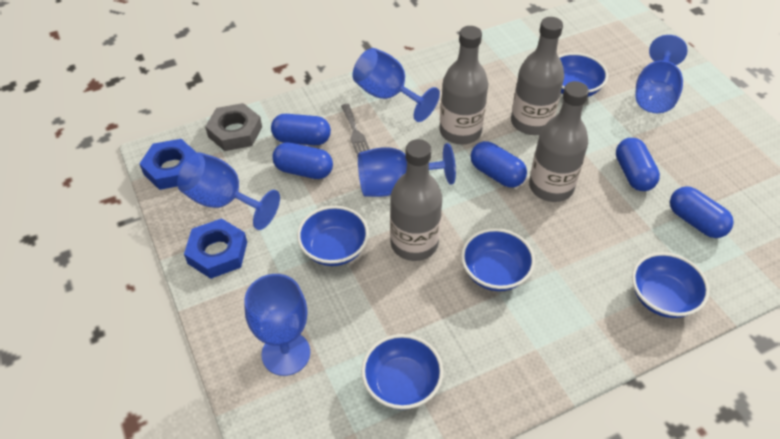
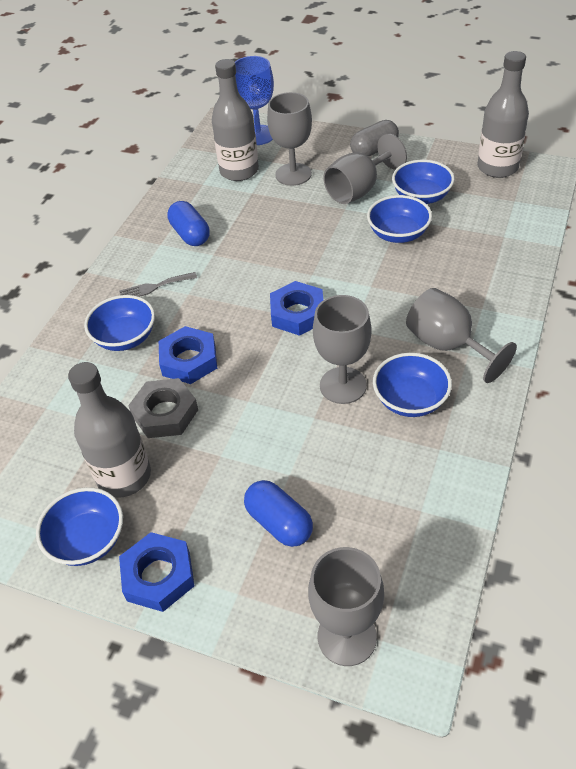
blue capsule: [271,114,331,145] [272,142,333,179] [471,141,527,188] [616,138,660,191] [670,186,734,238] = 5 -> [167,201,210,246] [244,480,313,547] = 2
blue goblet: [177,152,280,230] [244,274,310,376] [353,48,440,122] [358,143,456,197] [635,35,688,113] = 5 -> [235,56,274,145] = 1
blue nut: [140,139,197,190] [184,218,247,279] = 2 -> [119,532,195,612] [159,326,217,384] [270,281,324,336] = 3
grey bottle: [390,139,442,261] [439,26,488,145] [511,17,564,135] [529,81,589,202] = 4 -> [68,362,151,498] [212,59,259,181] [477,51,529,178] = 3
grey capsule: none = 0 -> [350,120,399,157] = 1
grey goblet: none = 0 -> [267,92,312,186] [308,547,384,666] [313,295,372,404] [323,134,407,204] [406,288,517,383] = 5

